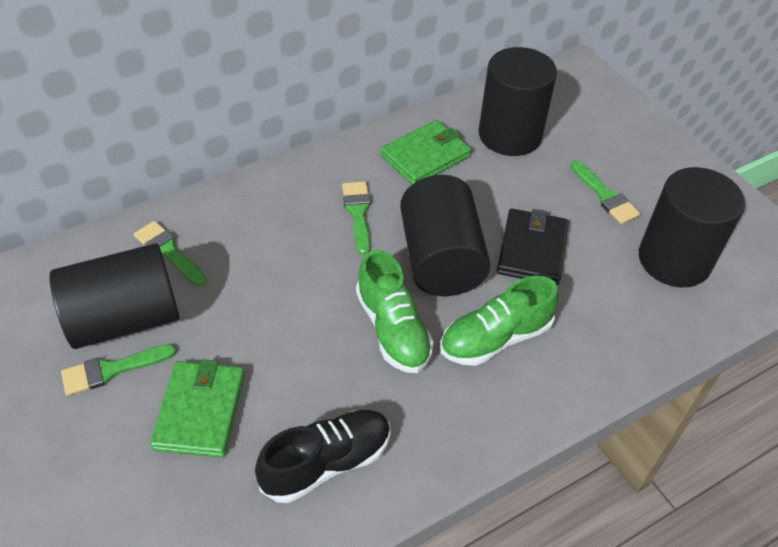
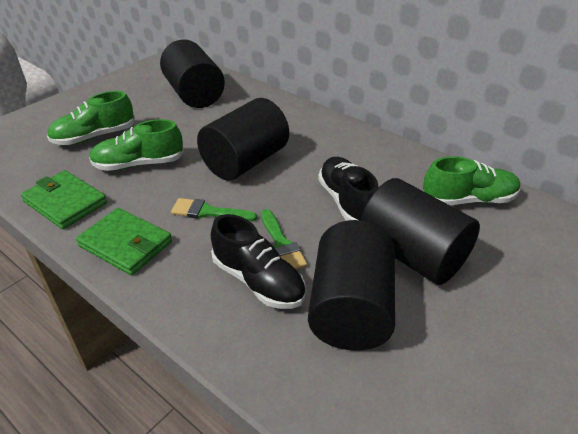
black shoe: [255,410,391,503] = 1 -> [211,214,305,309] [318,157,379,221] = 2
black wallet: [497,209,569,285] = 1 -> none = 0
green brush: [61,344,177,396] [134,221,207,286] [342,181,371,255] [571,160,641,224] = 4 -> [171,198,257,221] [261,209,307,269] = 2
green shoe: [356,250,434,373] [440,276,559,366] = 2 -> [47,91,135,145] [89,119,184,171] [423,156,520,206] = 3

